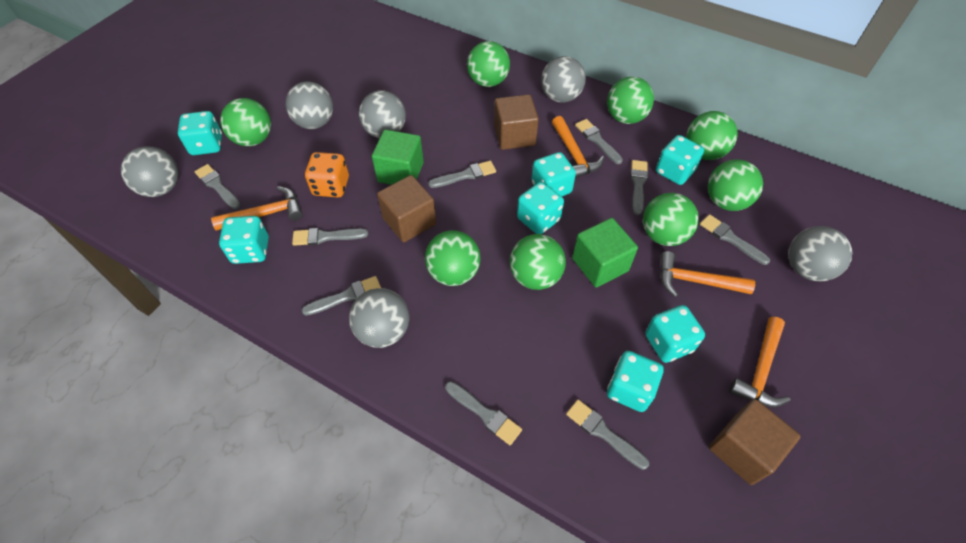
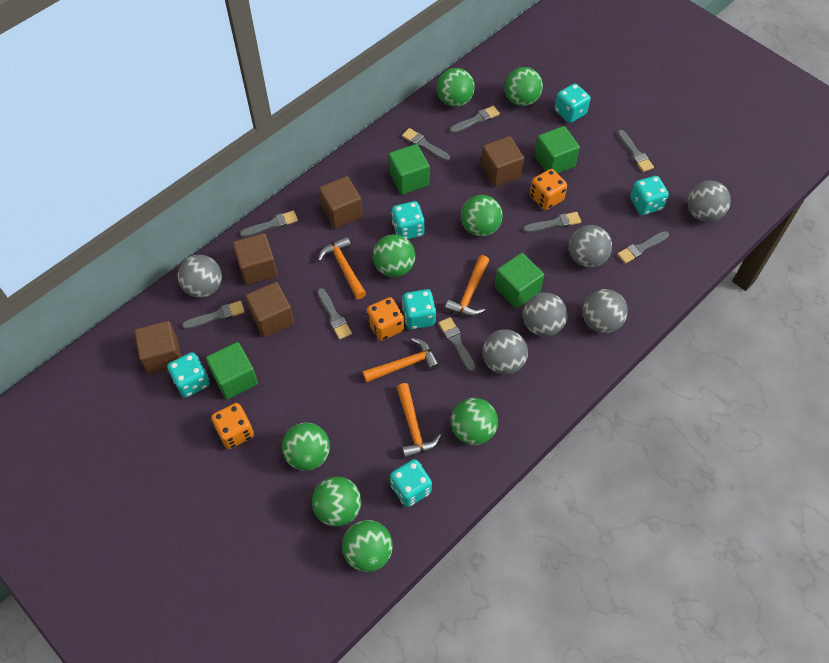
brown cube: [377,175,436,242] [494,94,539,150] [709,399,801,485] = 3 -> [134,321,181,375] [233,233,278,285] [245,282,294,337] [319,176,363,228] [481,136,524,187] = 5
green cube: [372,130,424,185] [572,218,638,288] = 2 -> [206,342,258,399] [389,144,430,195] [495,253,544,308] [535,126,580,173] = 4
orange dice: [305,152,349,197] = 1 -> [211,403,254,449] [367,297,404,341] [530,169,567,210] = 3
turquoise dice: [178,111,222,155] [219,216,269,264] [517,182,564,234] [531,152,576,196] [607,351,664,412] [645,305,705,363] [656,135,704,185] = 7 -> [167,352,210,398] [390,459,432,507] [392,201,425,239] [402,289,436,329] [555,83,591,123] [630,176,669,215] = 6

